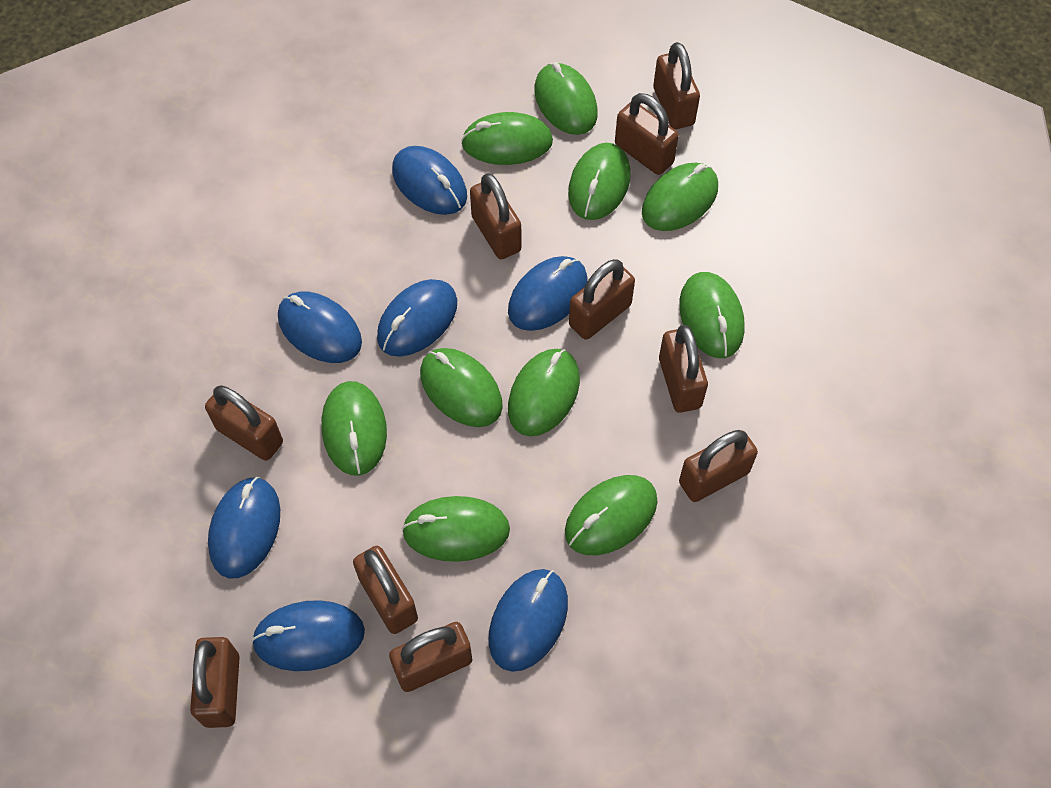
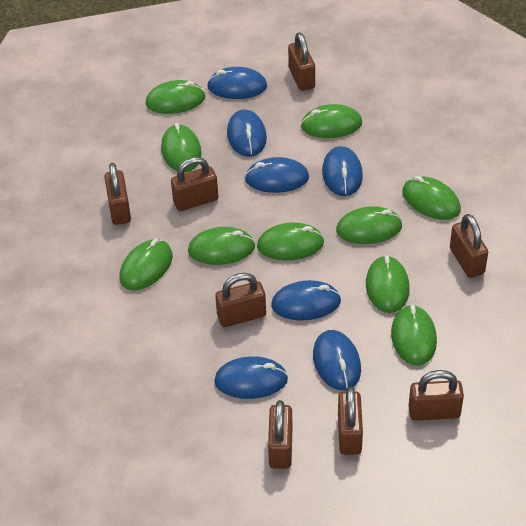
brown padlock: [190,637,240,728] [205,385,283,461] [353,546,418,634] [389,622,472,692] [470,173,521,259] [569,259,635,340] [615,93,679,175] [653,42,700,129] [659,325,708,413] [679,430,758,502] = 10 -> [104,163,131,225] [171,157,218,211] [215,273,266,327] [268,400,293,469] [288,32,315,91] [338,387,363,455] [408,370,464,421] [450,214,488,278] = 8

